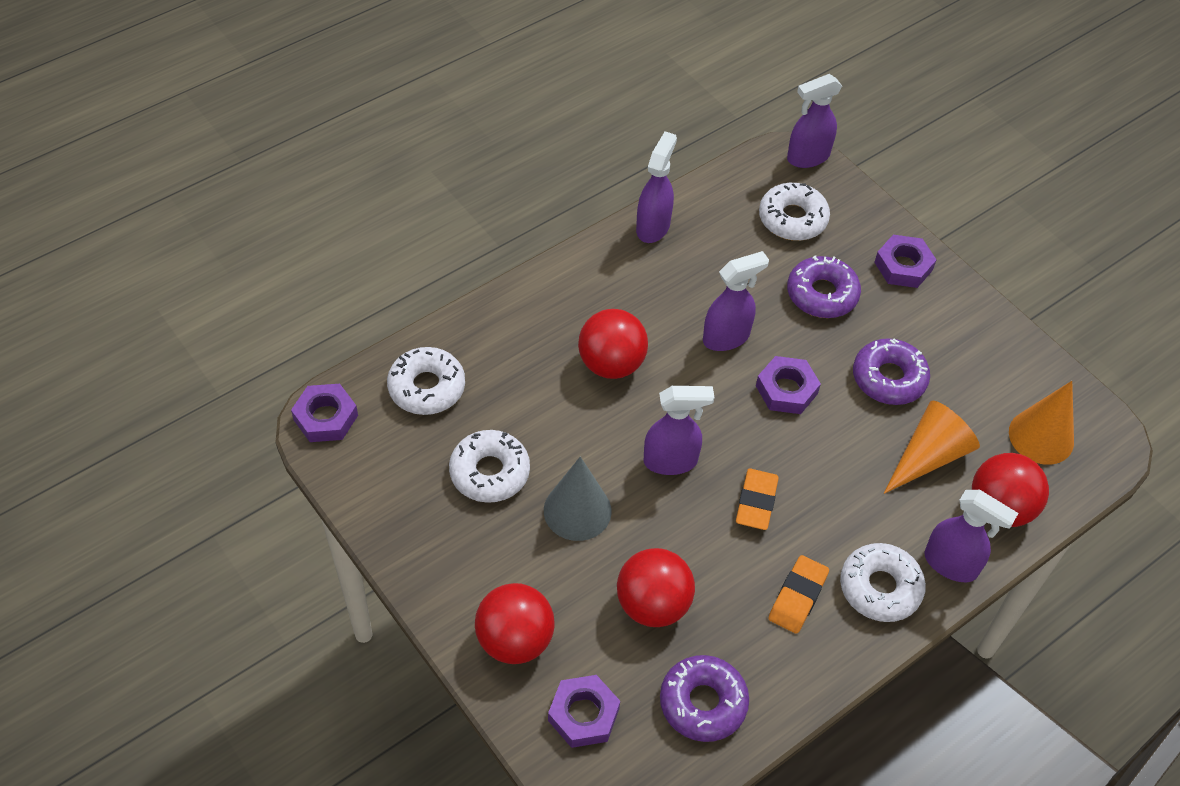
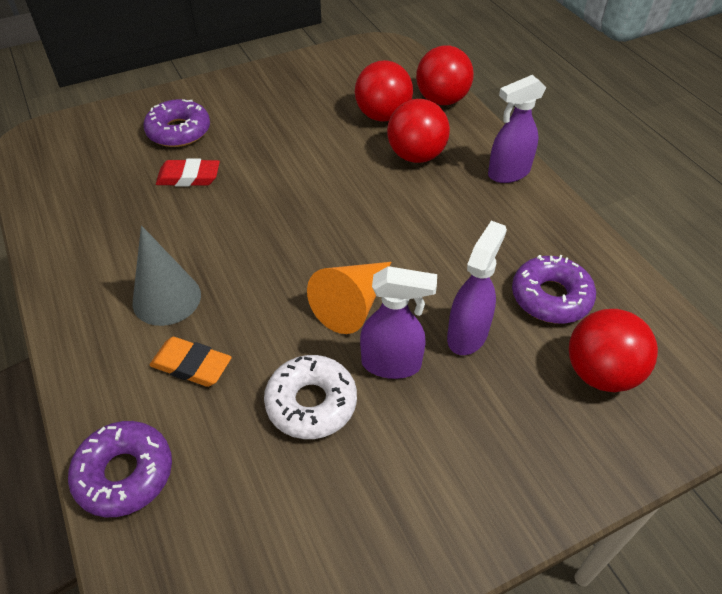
orange cone: [884,401,980,494] [1009,381,1074,465] = 2 -> [307,262,391,334] = 1
orange eraser: [736,469,779,530] [768,555,829,634] = 2 -> [149,337,232,387] = 1
purple nut: [291,384,358,442] [548,675,620,748] [756,356,821,414] [874,235,937,288] = 4 -> none = 0
purple spray bottle: [636,131,677,243] [643,386,715,475] [703,251,769,351] [787,74,842,168] [924,490,1018,582] = 5 -> [360,266,437,379] [447,221,507,355] [488,75,546,183] = 3
red eraser: none = 0 -> [156,158,220,187] = 1
white donut: [387,347,465,415] [449,430,530,503] [759,183,830,241] [840,543,926,622] = 4 -> [264,355,357,439] = 1

